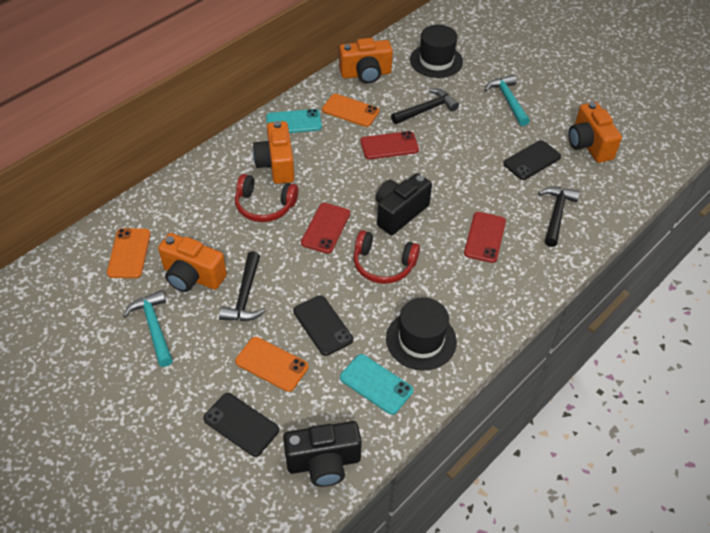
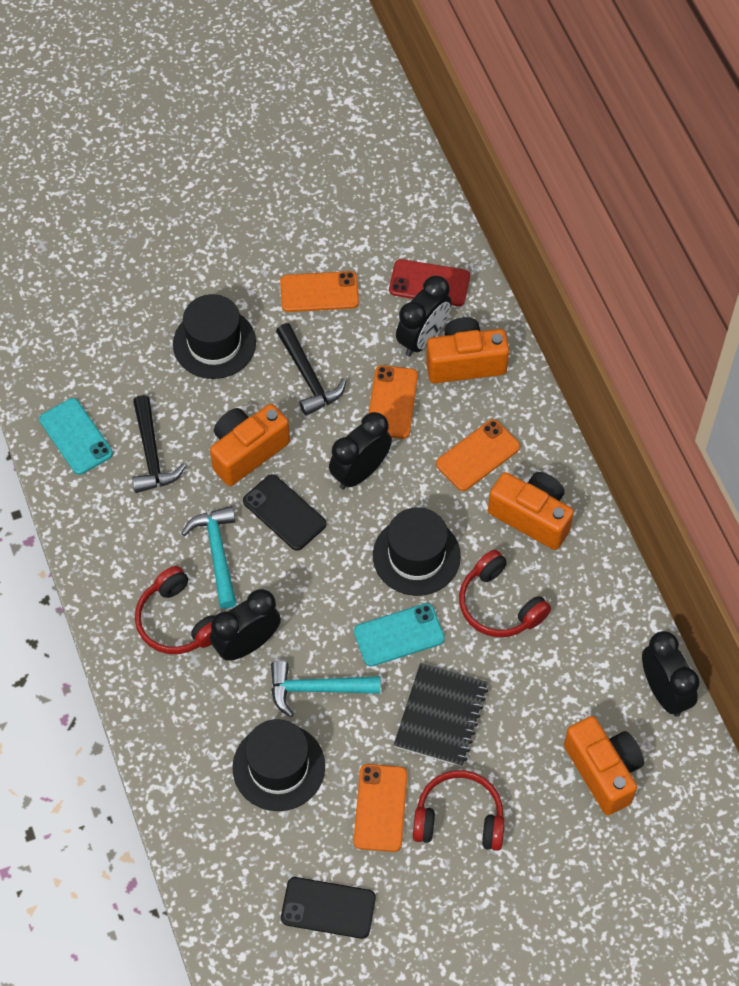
black camera: [283,421,362,487] [376,173,432,235] = 2 -> none = 0
black clock: none = 0 -> [210,589,281,661] [329,412,392,490] [396,276,451,356] [642,631,700,717] = 4
black hammer: [219,251,265,321] [391,88,459,124] [539,187,580,247] = 3 -> [132,395,186,493] [276,323,347,416] = 2
black hat: [386,297,457,371] [410,25,463,78] = 2 -> [173,294,256,379] [232,719,325,811] [373,507,461,596] = 3
black notebook: none = 0 -> [394,663,488,767] = 1
black phone: [203,393,279,457] [293,295,353,356] [503,140,561,180] = 3 -> [243,474,326,551] [281,877,376,939] = 2
orange phone: [107,228,150,278] [235,337,309,392] [322,94,379,127] = 3 -> [280,271,359,312] [353,764,408,852] [369,365,418,439] [436,419,520,491] = 4
red headphones: [235,174,298,222] [353,230,420,284] = 2 -> [135,566,215,654] [413,770,505,851] [459,550,551,637] = 3
red phone: [301,203,350,254] [361,131,419,159] [464,212,506,263] = 3 -> [389,259,470,306] = 1

